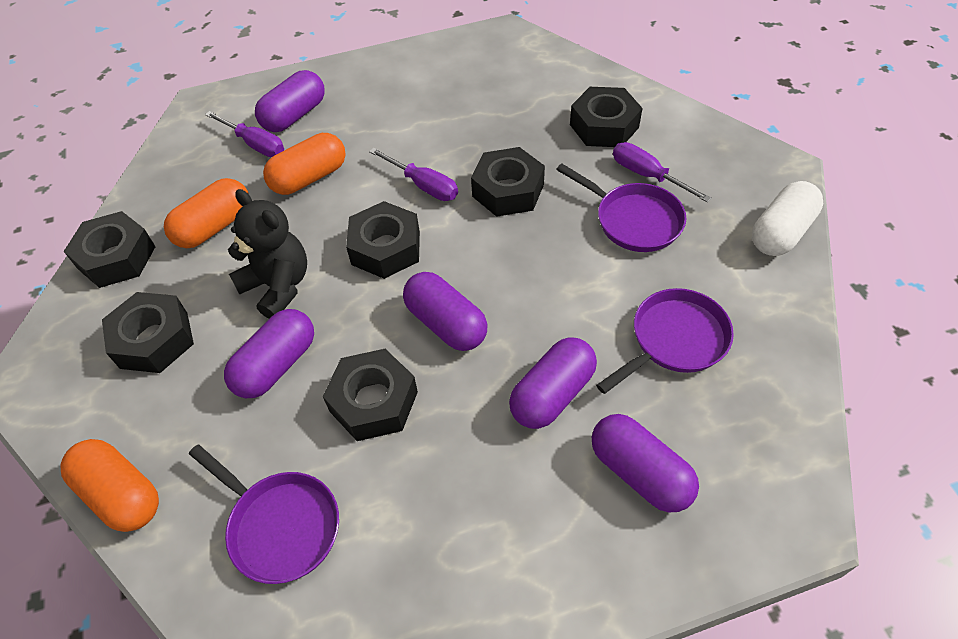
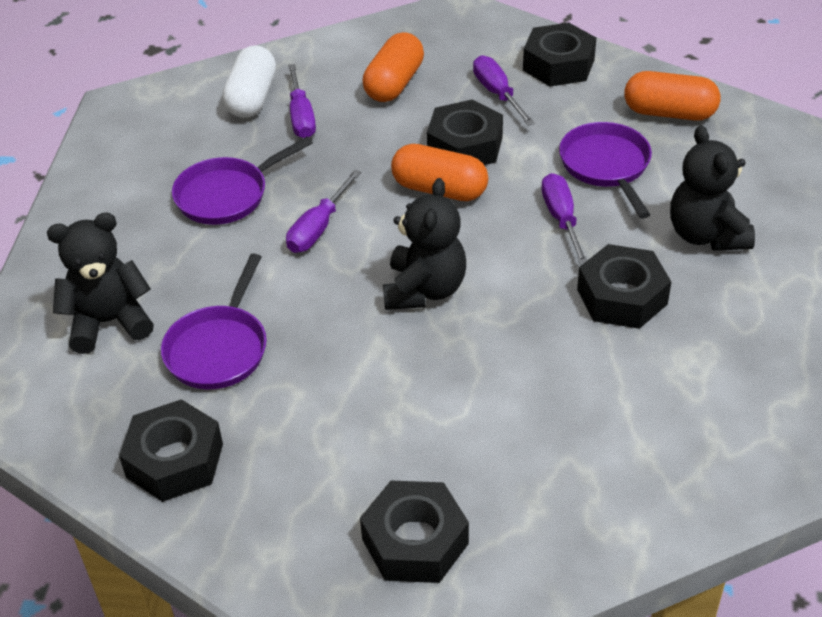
black nut: [64,211,156,288] [102,292,194,373] [323,349,418,441] [346,201,420,279] [471,147,545,217] [570,87,643,147] = 6 -> [119,399,223,502] [360,481,469,583] [427,99,503,165] [523,23,596,86] [577,244,671,329] = 5
black teddy bear: [228,189,307,319] = 1 -> [47,213,154,354] [383,178,466,310] [670,126,755,251] = 3
purple capsule: [224,309,314,398] [255,70,325,132] [403,272,487,351] [509,337,597,429] [592,414,699,512] = 5 -> none = 0
purple screwdriver: [205,111,284,157] [369,148,458,201] [613,142,712,203] = 3 -> [286,170,361,253] [288,64,316,138] [473,55,535,126] [541,173,587,265] = 4

